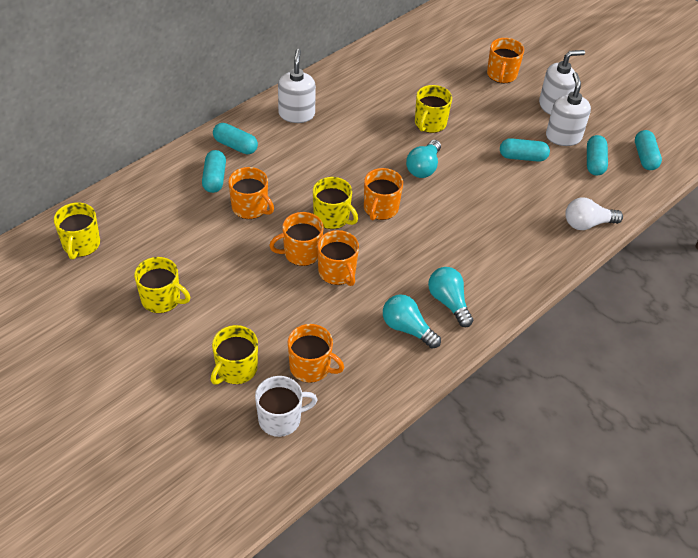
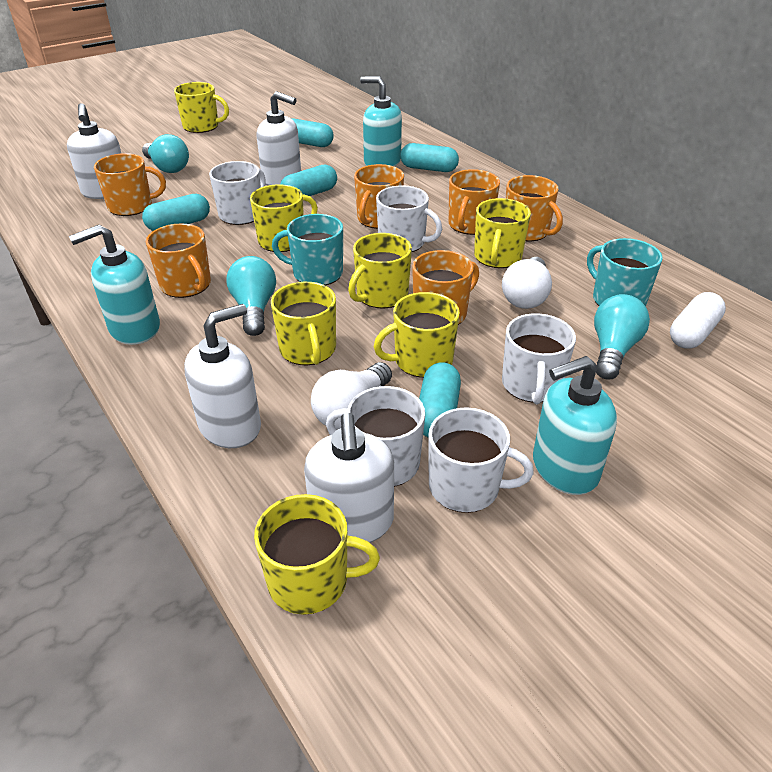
turquoise mug: none = 0 -> [272,214,343,285] [587,238,663,306] = 2
turquoise soap dispenser: none = 0 -> [69,225,160,345] [360,76,402,167] [533,356,617,495] = 3
white capsule: none = 0 -> [670,292,726,349] = 1
white light bulb: [565,198,623,230] = 1 -> [311,362,392,430] [502,257,552,309] = 2
white mug: [255,376,318,437] = 1 -> [209,161,265,225] [326,386,425,487] [376,185,442,252] [428,407,534,513] [502,314,576,404] = 5
white soap dispenser: [278,49,316,123] [539,50,585,115] [546,72,591,146] = 3 -> [67,103,122,199] [184,304,261,448] [256,91,301,185] [304,413,394,547] = 4
yellow mug: [54,203,100,260] [134,257,190,313] [211,325,258,385] [313,177,358,229] [415,85,452,133] = 5 -> [174,82,229,133] [250,184,318,252] [254,494,380,615] [271,282,336,365] [348,233,412,308] [374,292,460,378] [474,198,531,268] = 7

